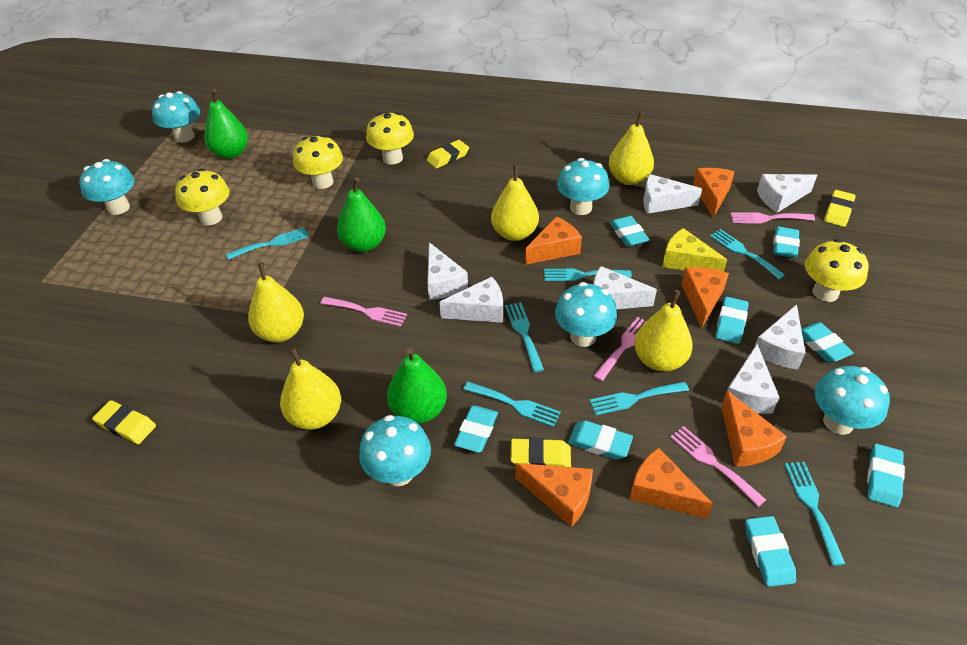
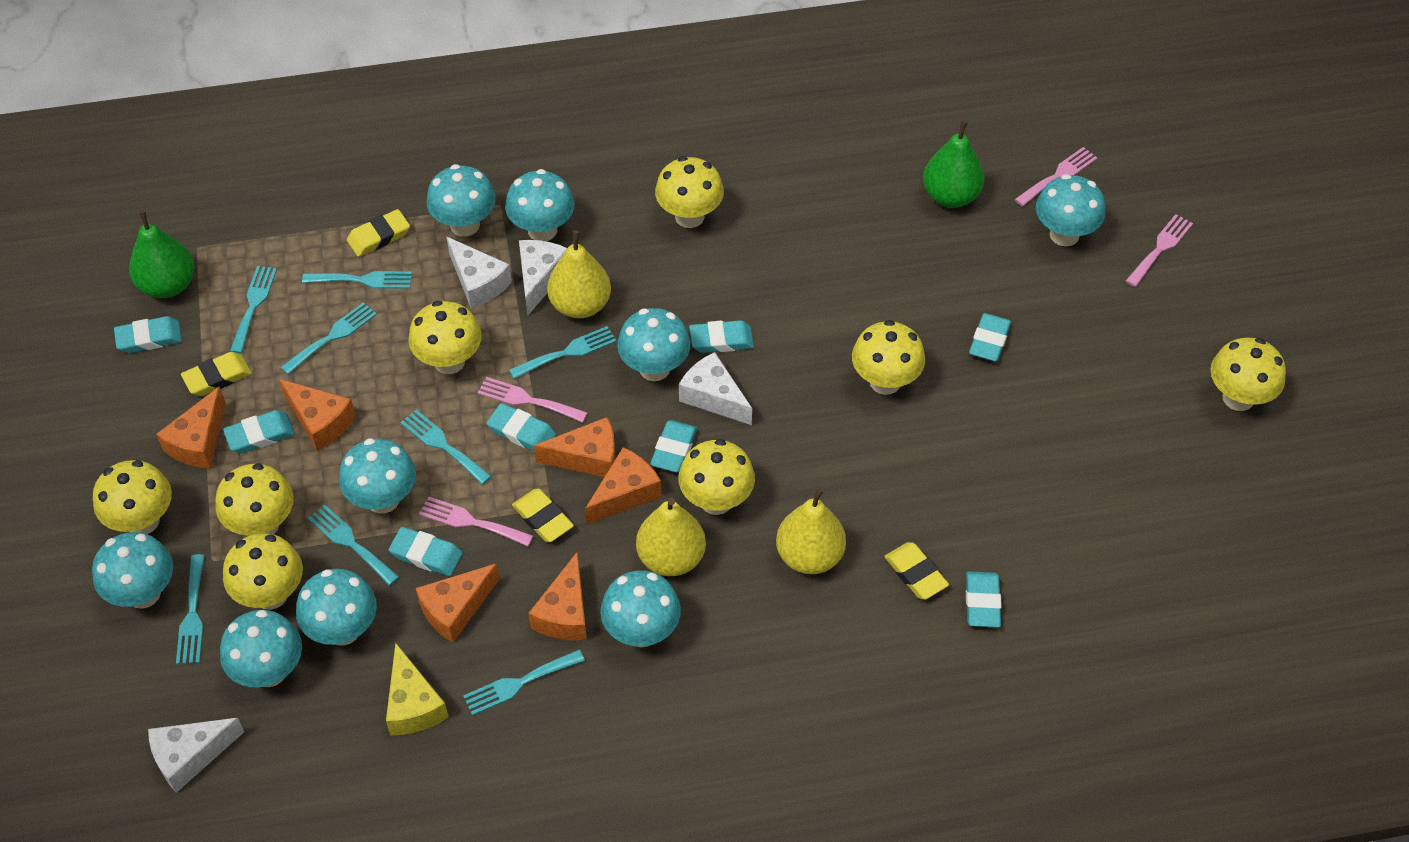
green pear: [204,89,248,159] [337,178,386,252] [387,348,447,424] = 3 -> [129,210,195,298] [923,120,984,208] = 2
turquoise fork: [226,227,309,260] [463,382,561,427] [505,302,544,372] [544,269,632,281] [589,382,689,415] [710,229,785,279] [784,462,845,566] = 7 -> [176,554,205,664] [230,266,277,354] [280,302,377,375] [302,271,412,289] [308,505,399,586] [400,410,492,485] [463,650,585,716] [509,326,617,379] = 8
turquoise mushroom: [79,159,135,215] [152,91,200,143] [359,415,431,486] [555,282,617,347] [557,158,609,215] [815,366,890,435] = 6 -> [92,532,173,609] [220,610,302,688] [296,569,377,646] [339,438,416,514] [426,164,496,237] [505,169,574,241] [600,570,681,647] [617,308,690,381] [1036,174,1105,246] = 9
white cheese: [427,242,468,300] [439,277,503,323] [593,266,657,309] [643,174,702,214] [727,344,779,414] [755,304,805,370] [757,174,817,213] = 7 -> [148,718,244,793] [446,237,512,309] [519,240,567,316] [679,352,752,425] = 4
yellow mushroom: [175,168,229,225] [293,135,343,189] [366,112,414,164] [805,239,869,302] = 4 -> [93,460,172,534] [215,463,294,536] [223,533,303,610] [409,301,482,374] [655,156,724,228] [678,439,755,515] [852,320,925,395] [1211,338,1286,411] = 8
yellow pear: [248,263,304,342] [280,347,341,430] [491,165,539,241] [609,112,654,185] [634,290,693,372] = 5 -> [547,230,611,318] [636,498,706,576] [776,487,846,574] = 3

